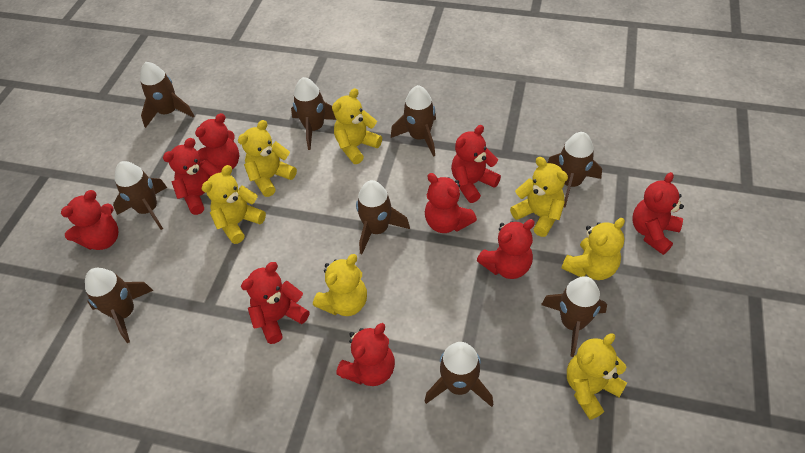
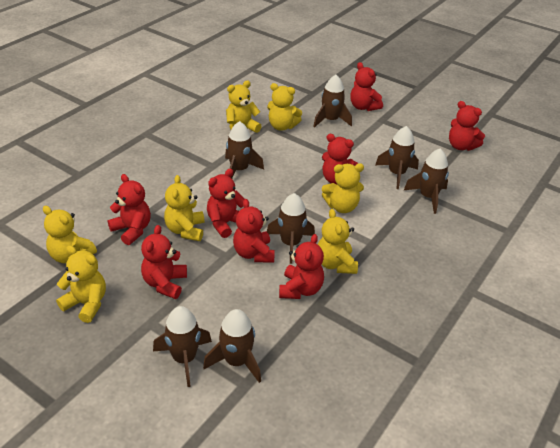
brown rocket: [85,268,154,343] [113,161,167,230] [140,62,194,128] [291,77,337,150] [356,180,410,254] [391,85,436,157] [425,342,494,407] [541,276,607,357] [548,132,602,208] = 9 -> [153,306,212,387] [203,309,261,383] [225,121,264,178] [267,193,315,264] [313,75,352,128] [375,126,419,189] [404,148,449,214] = 7
red teddy bear: [61,190,118,250] [163,138,221,215] [195,113,239,173] [241,262,310,344] [336,323,395,386] [425,173,477,233] [451,125,501,203] [477,219,535,279] [632,172,684,255] = 9 -> [108,174,151,245] [141,225,187,299] [207,169,244,238] [233,199,275,263] [279,234,324,299] [322,134,359,184] [350,62,383,111] [449,101,485,151] = 8

